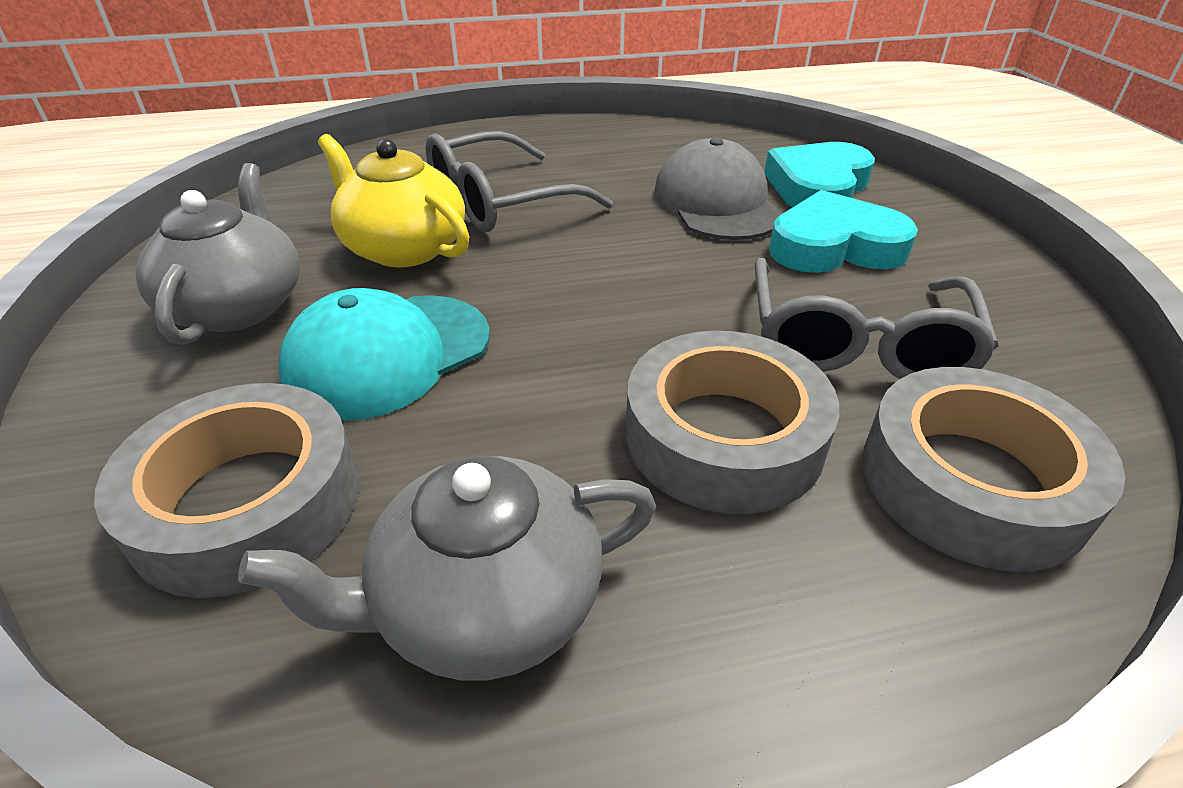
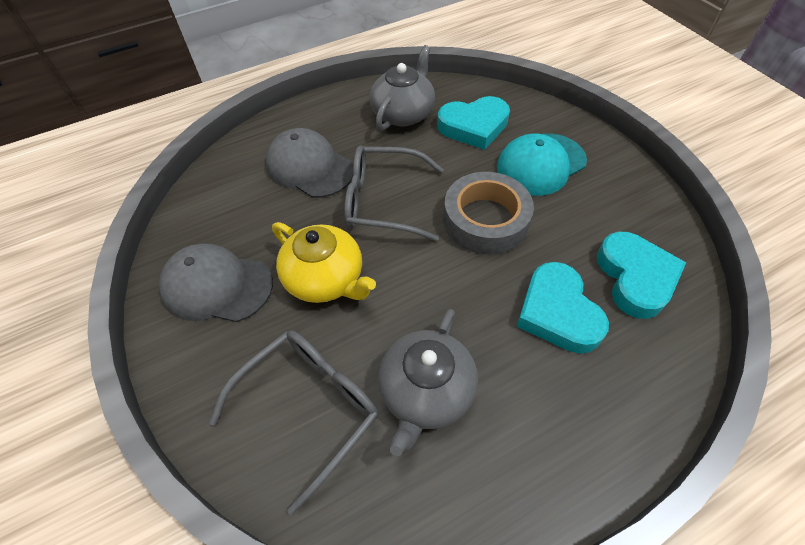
grey cap: [654,137,783,240] = 1 -> [159,244,273,322] [265,128,353,198] = 2
grey tape: [94,383,359,598] [626,331,839,514] [862,367,1125,571] = 3 -> [443,172,534,254] = 1
turquoise heart: [764,142,875,207] [769,190,918,273] = 2 -> [437,96,510,150] [517,262,609,354] [597,231,686,319] = 3

